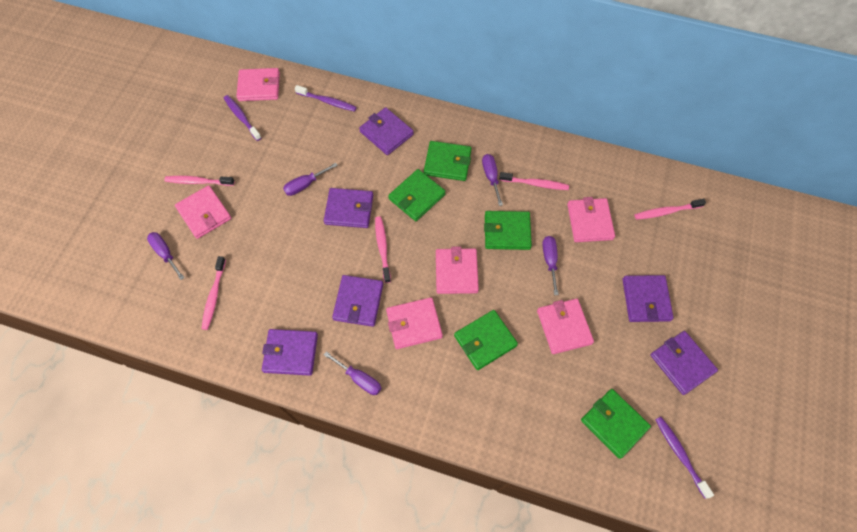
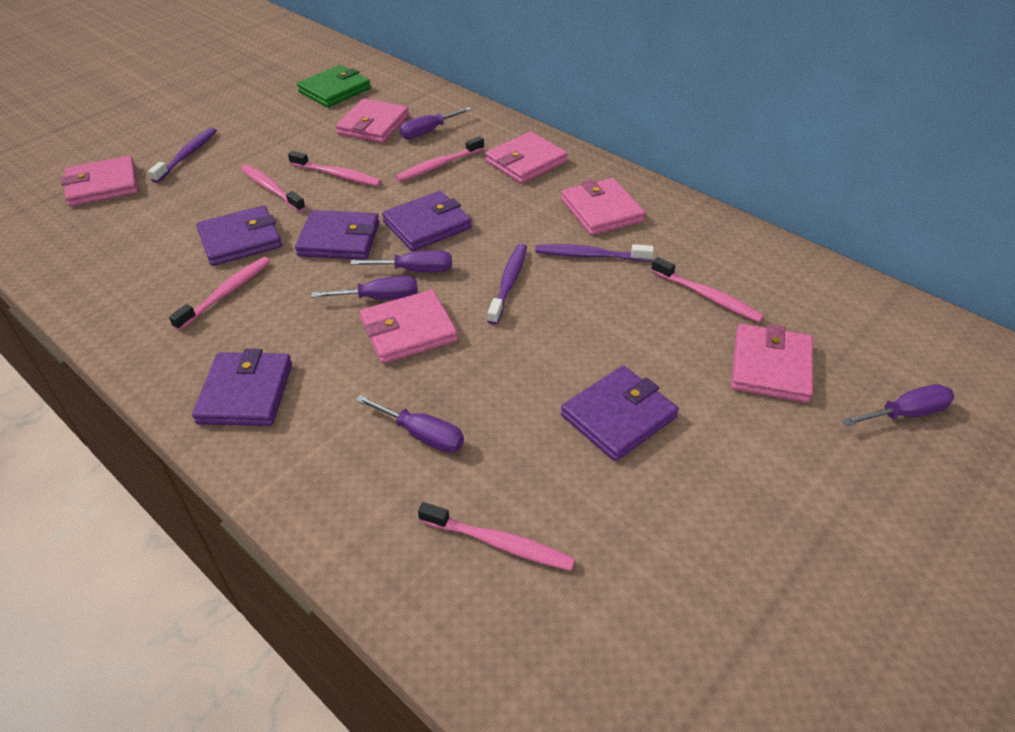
green wallet: [388,169,446,221] [424,141,471,181] [454,310,518,370] [484,211,532,250] [581,389,651,459] = 5 -> [297,65,371,107] = 1
pink toothbrush: [164,176,235,186] [202,256,226,330] [375,216,391,283] [499,172,569,190] [635,199,706,220] = 5 -> [169,257,270,331] [240,164,306,212] [288,151,381,186] [395,136,484,182] [418,502,575,571] [651,257,764,322] = 6
purple wallet: [262,329,318,376] [324,188,373,228] [332,275,383,327] [359,107,414,155] [623,275,674,322] [650,331,718,395] = 6 -> [192,349,292,426] [196,205,282,266] [295,210,379,260] [382,191,472,251] [561,366,679,461] = 5

